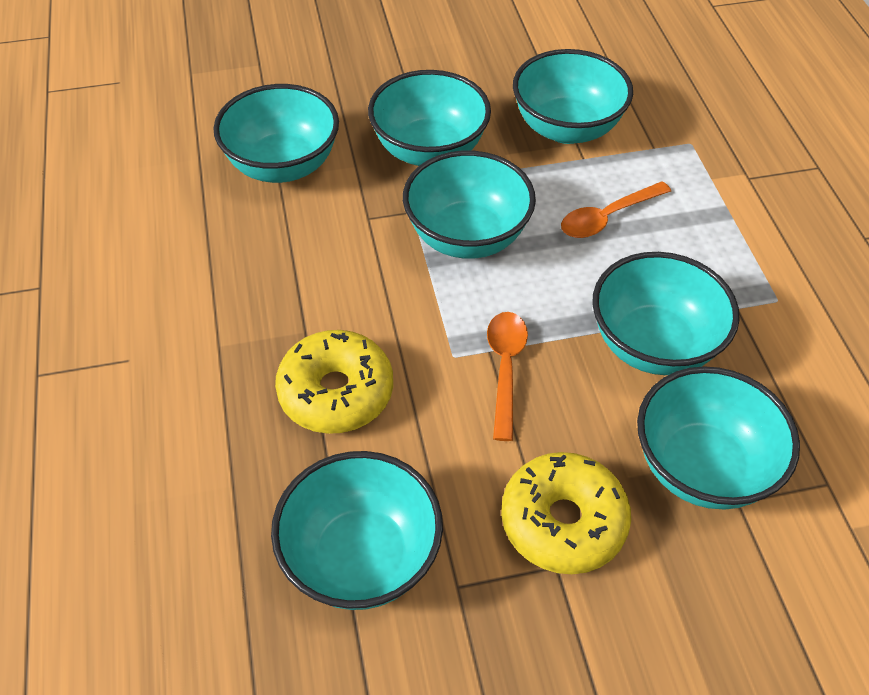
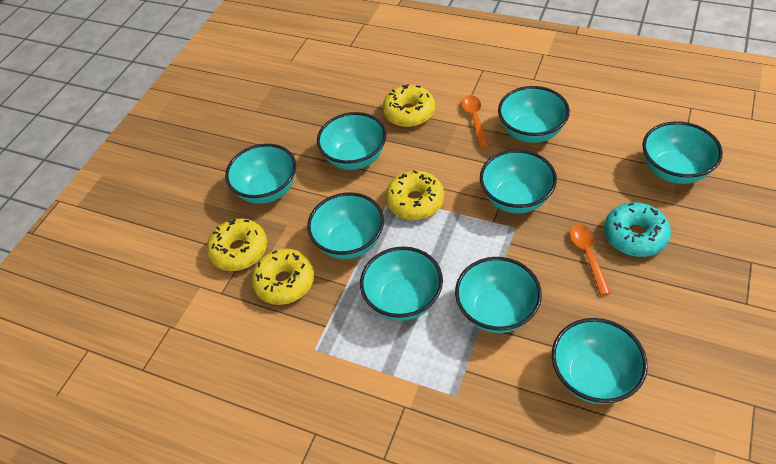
turquoise bowl: [213,84,339,183] [271,451,443,610] [368,70,491,166] [403,151,536,259] [513,49,633,144] [592,252,740,375] [637,366,800,510] = 7 -> [225,144,296,204] [307,192,384,259] [317,112,386,170] [360,247,443,321] [455,257,542,333] [480,150,557,213] [498,86,570,143] [552,318,648,404] [642,121,723,184] = 9
turquoise donut: none = 0 -> [604,202,671,257] = 1
yellow donut: [275,330,393,434] [501,452,631,574] = 2 -> [207,219,267,271] [251,249,314,305] [383,84,435,127] [385,170,444,220] = 4

